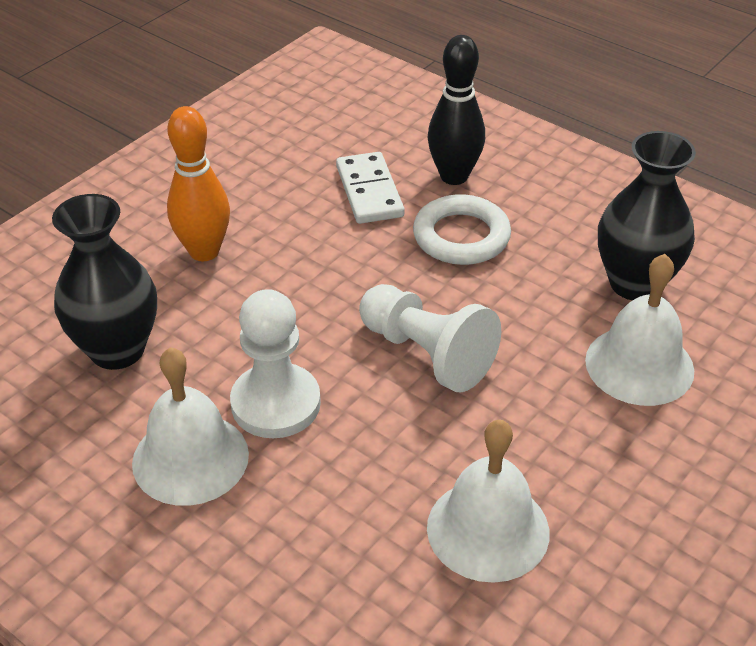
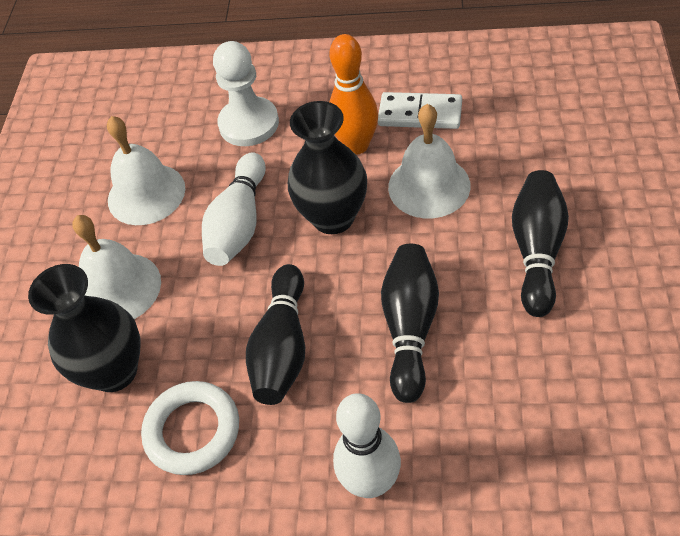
black bowling pin: [428,35,485,185] = 1 -> [246,264,305,405] [381,244,439,403] [512,170,569,317] = 3
white bowling pin: none = 0 -> [202,152,266,266] [333,393,401,498] = 2
white pawn: [230,289,321,438] [359,284,501,392] = 2 -> [213,41,279,146] = 1

